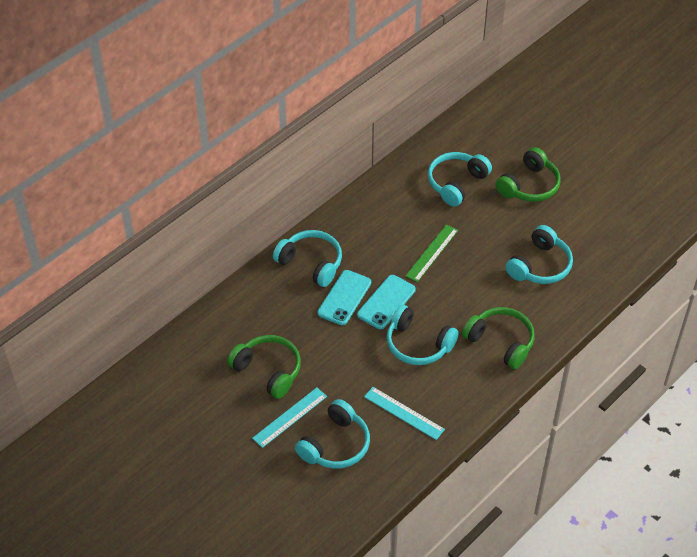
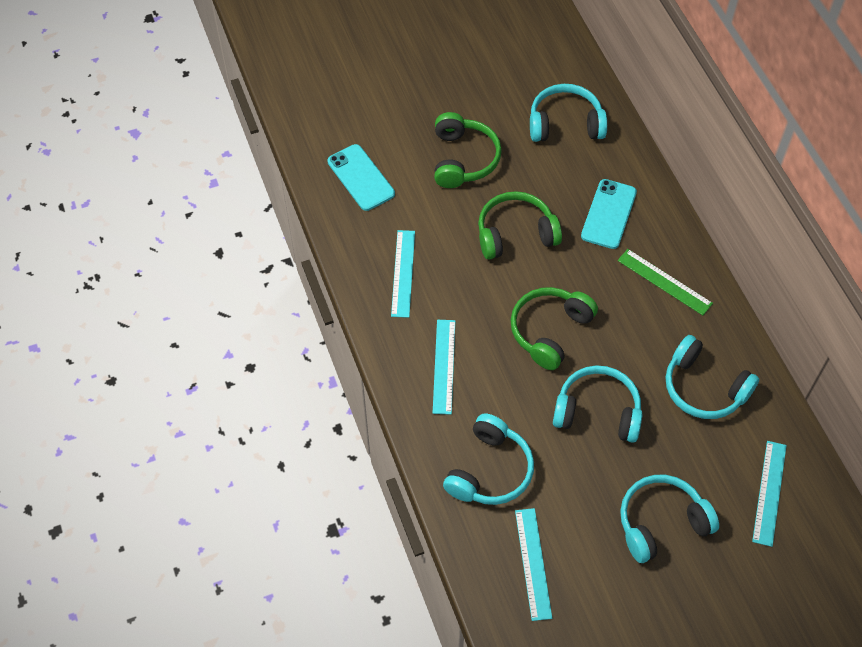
turquoise ruler: [252,388,327,448] [364,387,445,440] = 2 -> [391,230,415,318] [433,320,455,415] [515,508,552,621] [752,441,787,547] = 4

